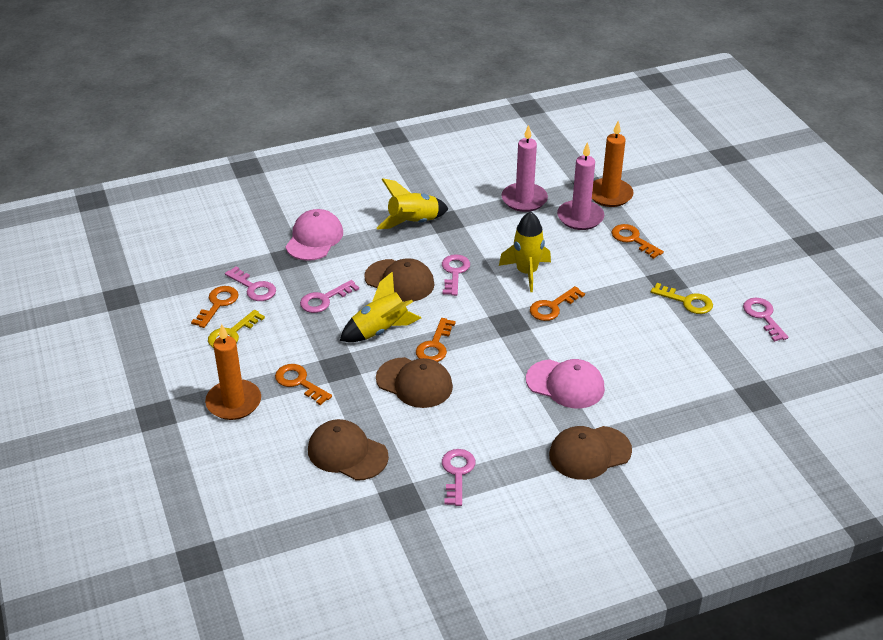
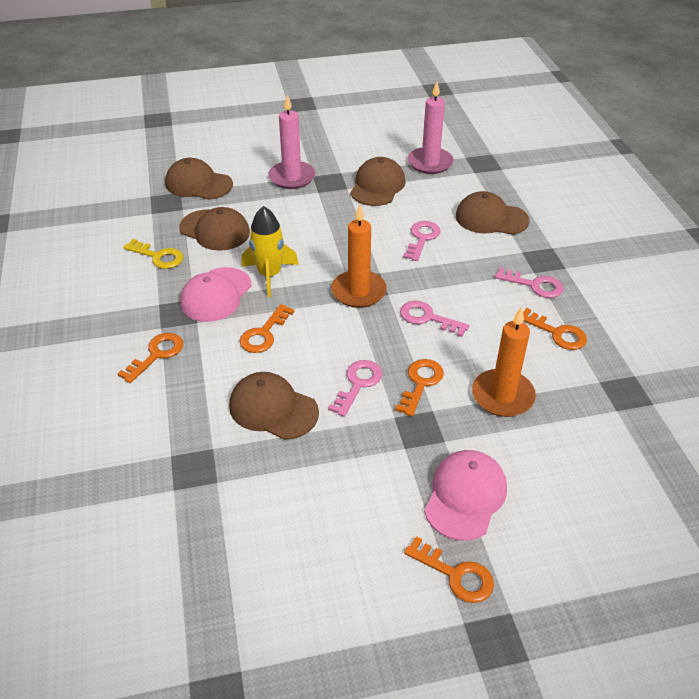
brown cap: [308,419,389,481] [364,258,435,302] [376,357,453,408] [549,426,632,480] = 4 -> [165,158,233,200] [179,207,250,251] [229,372,319,440] [350,157,406,206] [456,191,530,235] = 5
pink key: [225,266,276,301] [300,280,359,313] [442,254,470,296] [442,449,475,506] [743,298,788,342] = 5 -> [328,360,382,417] [400,301,470,337] [403,221,441,261] [495,267,563,298] = 4
yellow key: [208,310,265,348] [651,283,713,314] = 2 -> [123,239,183,269] = 1
yellow rocket: [340,272,421,342] [377,178,448,230] [499,211,551,292] = 3 -> [241,206,299,297] = 1

